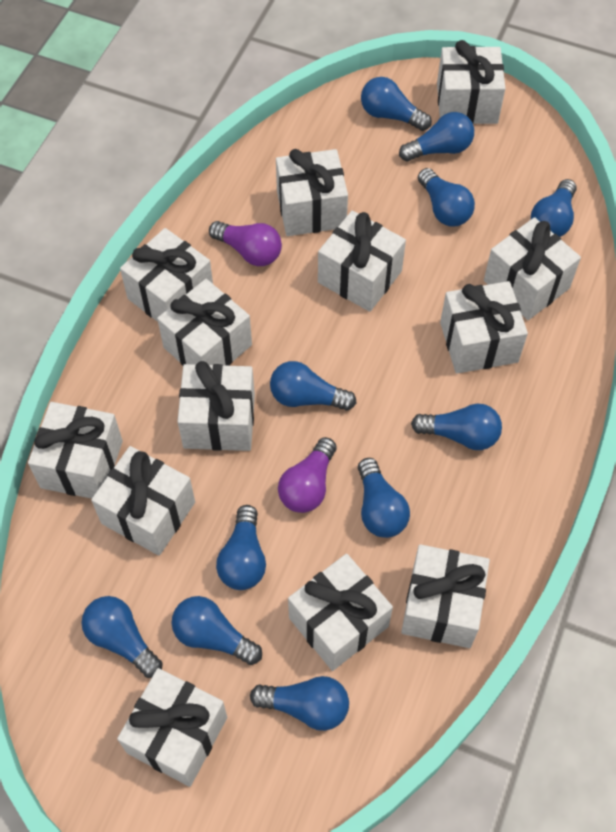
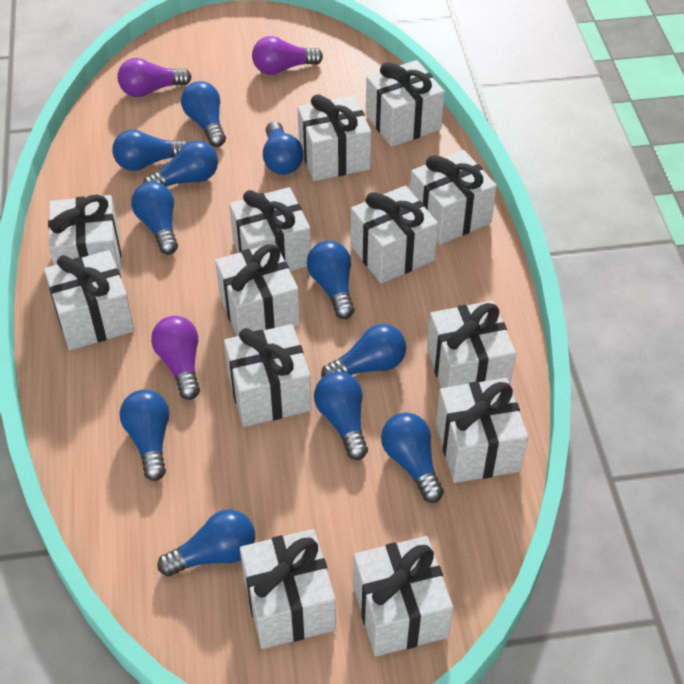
purple light bulb: [209,221,282,266] [278,437,337,513] = 2 -> [117,58,192,97] [151,316,200,400] [252,36,323,75] = 3

